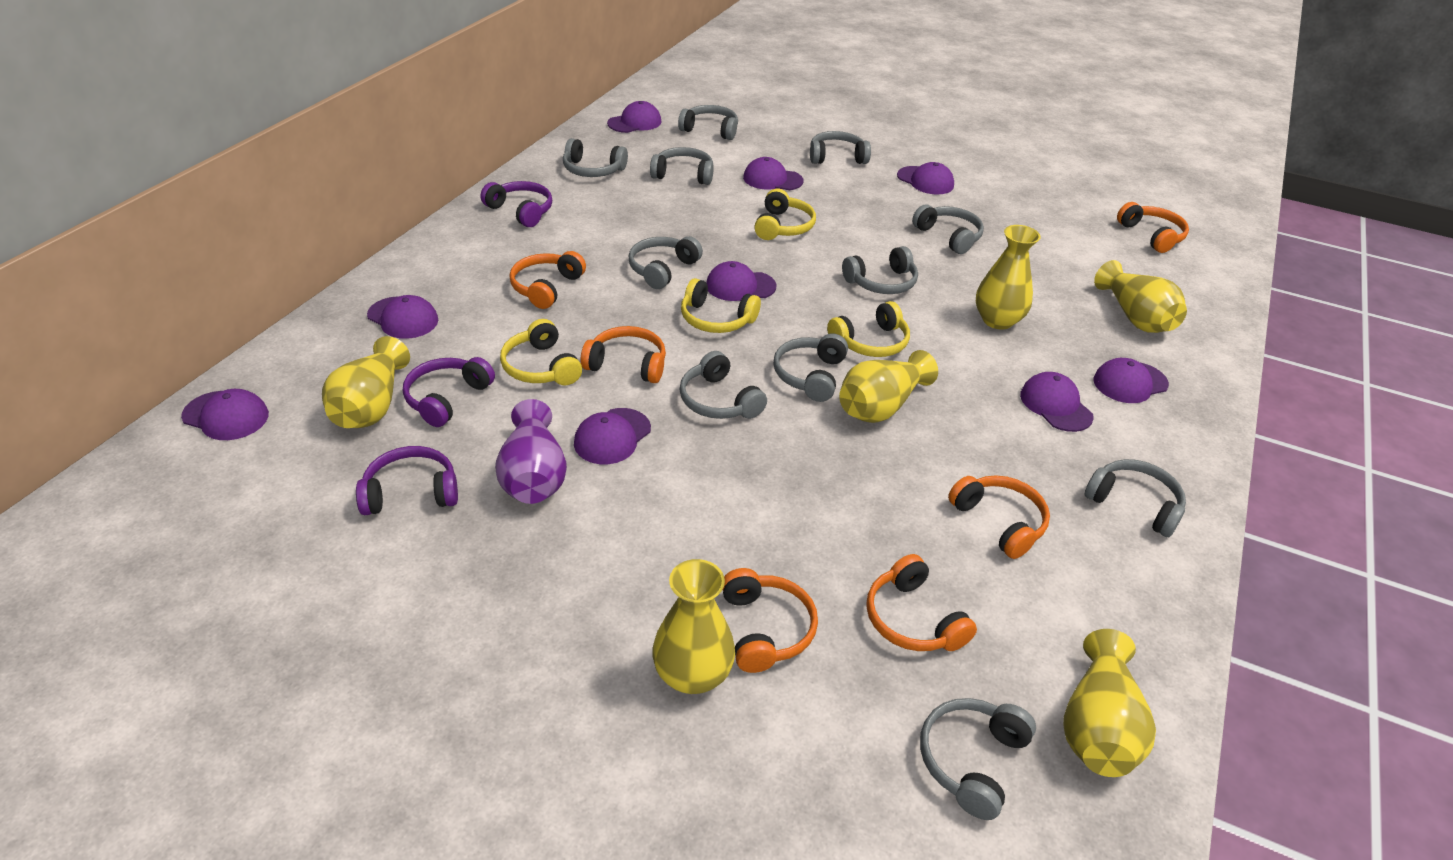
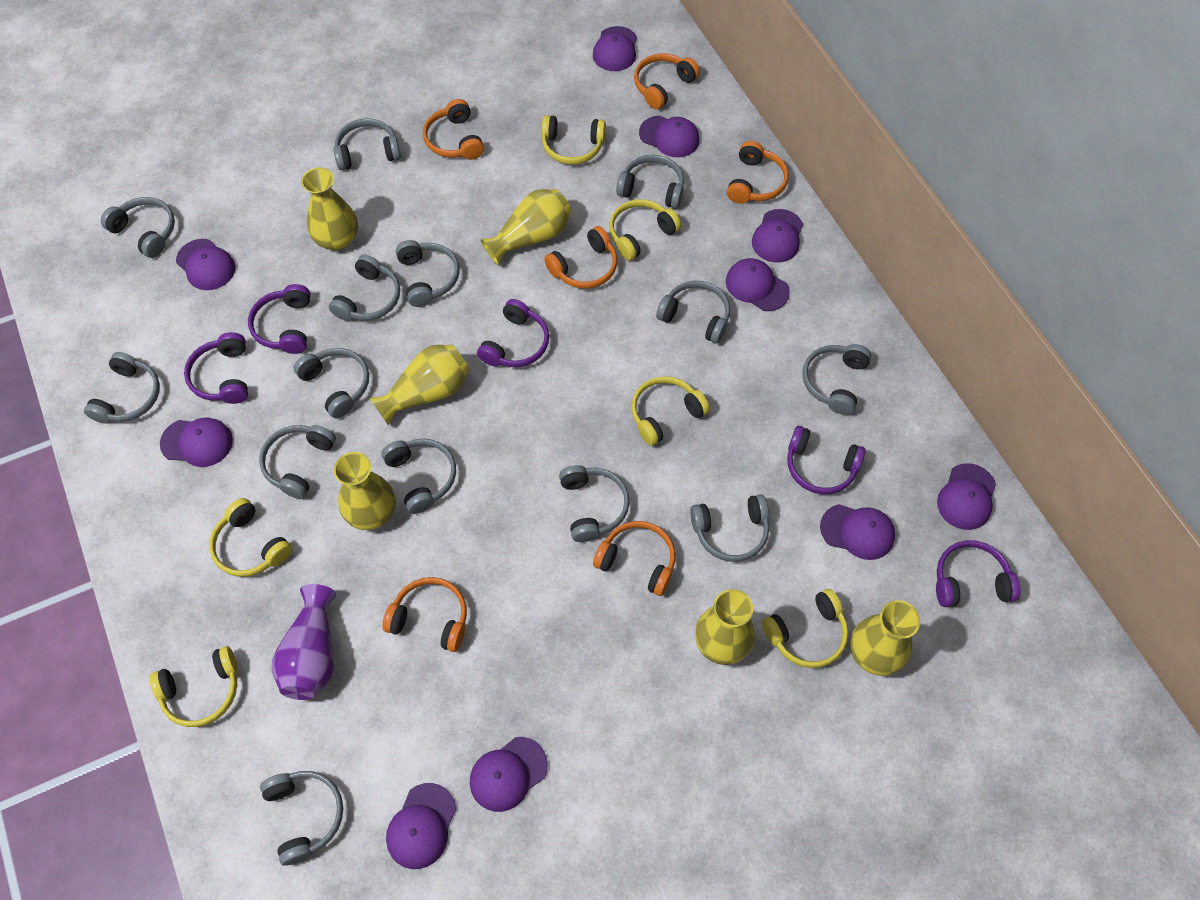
grey headphones: [563,138,628,177] [629,236,703,289] [650,147,714,185] [678,105,738,140] [680,351,767,419] [773,333,848,402] [810,131,871,164] [842,246,918,294] [912,204,984,254] [920,698,1036,820] [1085,459,1186,537] = 11 -> [84,352,160,424] [101,197,175,258] [259,425,336,499] [260,771,343,866] [294,348,369,418] [329,255,400,321] [334,118,401,170] [382,438,456,514] [396,240,460,307] [559,465,630,542] [616,155,684,209] [656,281,730,344] [690,494,769,562] [802,344,871,415] = 14
purple cap: [181,389,269,440] [367,295,438,339] [574,408,651,464] [607,101,661,133] [706,261,777,301] [743,157,803,190] [897,162,954,195] [1020,372,1094,432] [1094,358,1169,403] = 9 -> [160,418,233,467] [176,239,235,290] [386,783,456,869] [470,737,548,812] [593,26,637,71] [639,115,699,157] [726,258,790,311] [752,209,803,263] [820,504,895,560] [937,463,996,530] = 10
purple headphones: [356,446,458,515] [403,357,495,427] [480,181,552,227] = 3 -> [184,332,248,404] [248,284,311,354] [477,299,549,367] [787,426,866,494] [936,540,1021,607] = 5
yellow headphones: [500,319,582,386] [681,278,761,333] [754,189,816,240] [827,301,910,357] = 4 -> [150,646,238,727] [209,498,292,577] [542,115,606,165] [609,199,681,261] [631,376,710,446] [762,589,848,668] = 6

